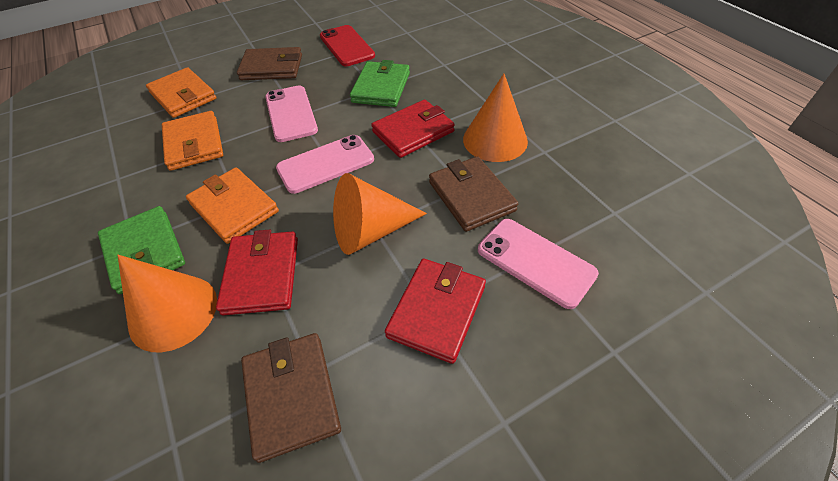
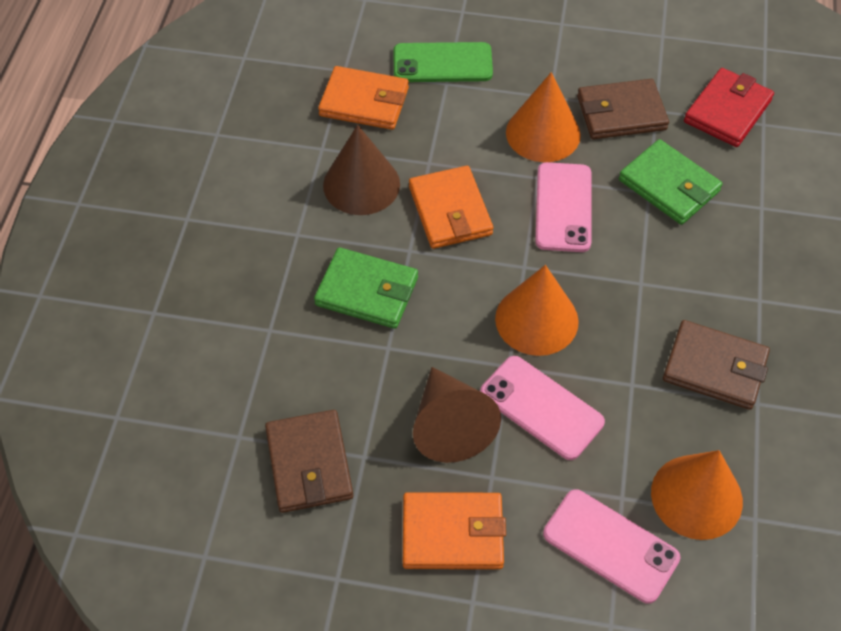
brown cone: none = 0 -> [323,125,400,215] [413,367,501,463] = 2
green phone: none = 0 -> [394,42,493,82] = 1
red phone: [320,25,375,66] = 1 -> none = 0
red wallet: [216,230,298,315] [371,100,455,158] [385,259,486,364] = 3 -> [684,68,774,147] = 1

